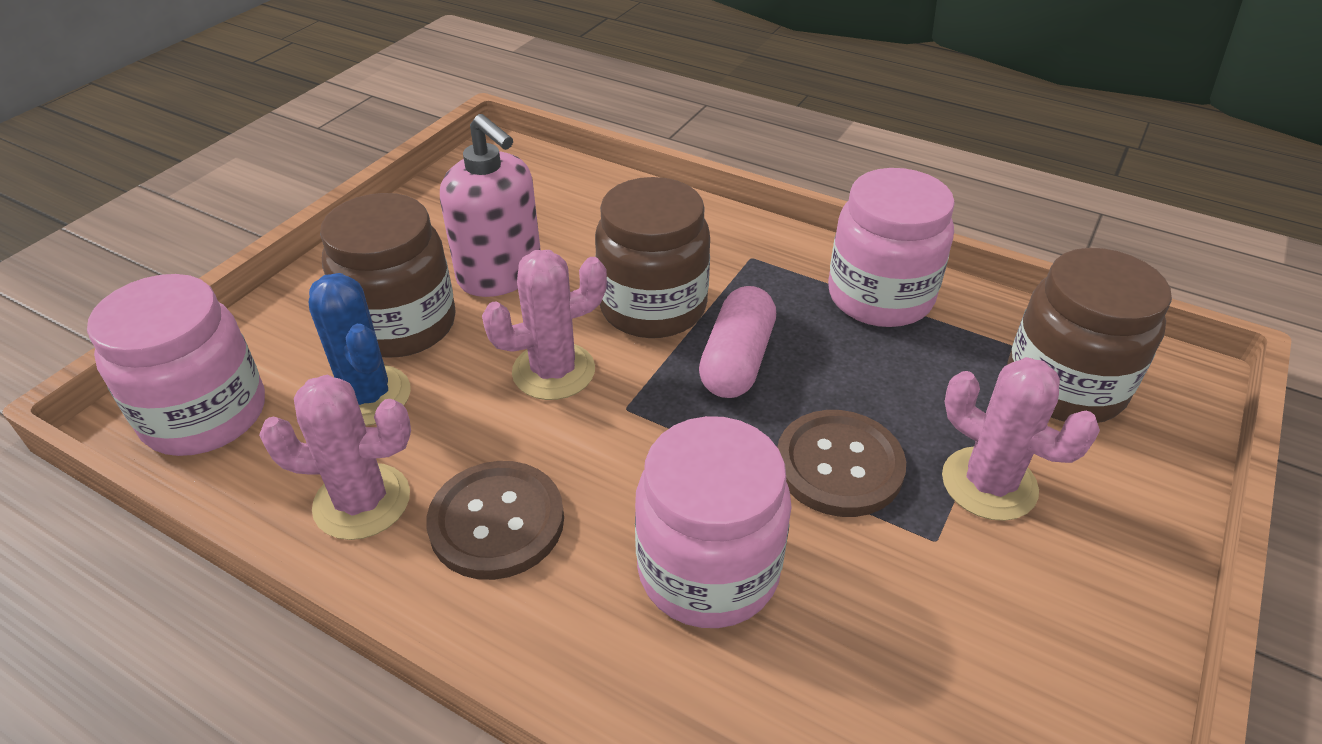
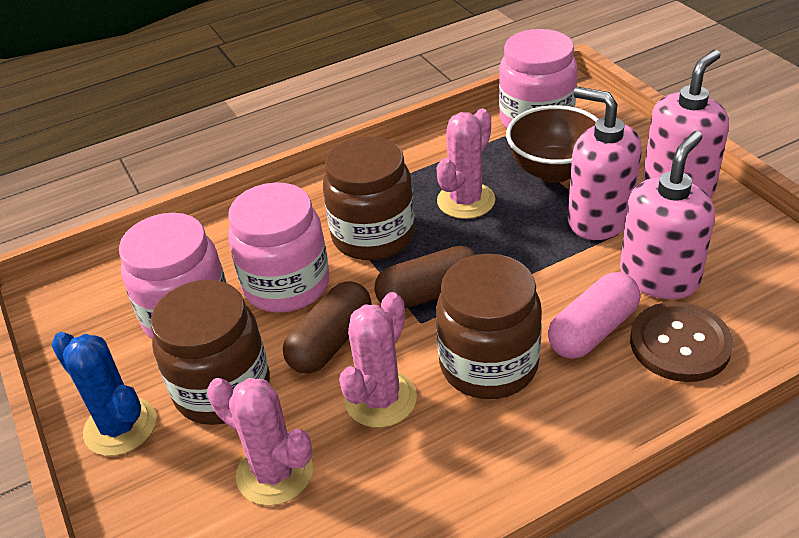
brown bowl: none = 0 -> [506,105,598,183] = 1
brown button: [426,461,564,580] [777,410,906,517] = 2 -> [630,302,733,382] = 1
brown capsule: none = 0 -> [283,281,372,374] [374,246,477,309] = 2
pink soap dispenser: [440,114,541,297] = 1 -> [568,87,642,240] [620,131,715,299] [643,50,729,198] = 3

